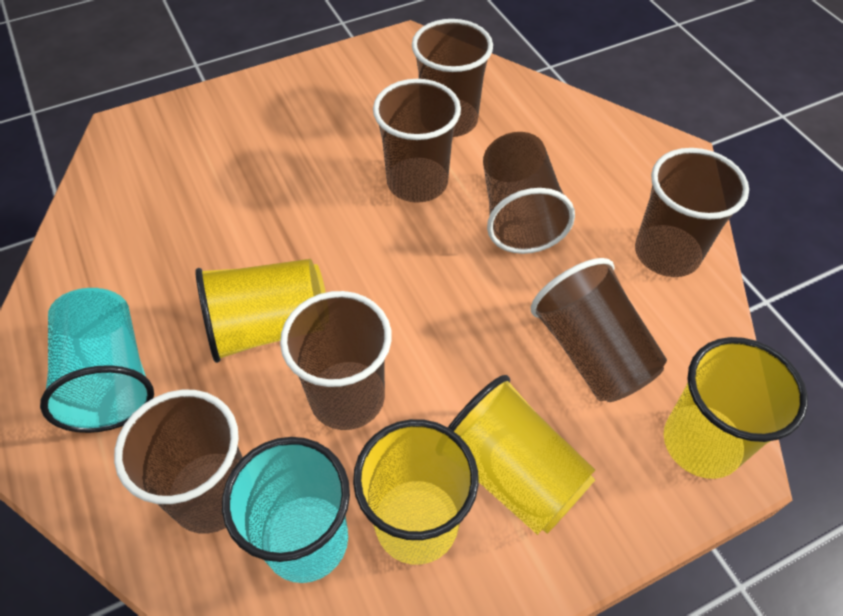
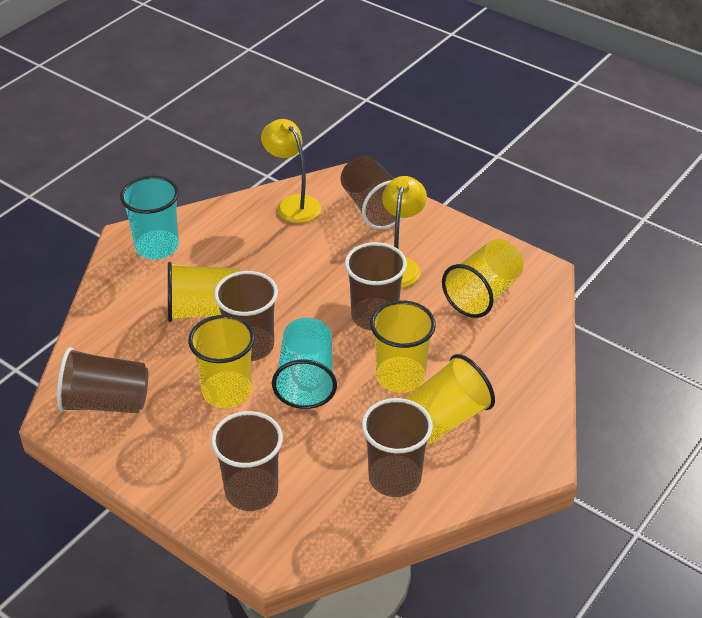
brown cup: [114,390,243,534] [280,291,392,430] [373,79,461,203] [412,19,493,137] [483,132,575,254] [531,258,667,402] [635,148,749,277] = 7 -> [57,347,148,413] [211,411,283,511] [214,271,278,361] [341,155,403,229] [345,242,407,331] [362,398,433,497] = 6
yellow cup: [195,259,326,363] [353,419,479,565] [448,375,595,535] [664,337,808,479] = 4 -> [168,262,240,322] [188,315,255,408] [370,300,436,393] [404,354,495,445] [442,239,524,318] = 5
yellow lamp: none = 0 -> [261,119,321,223] [382,176,427,288] = 2

